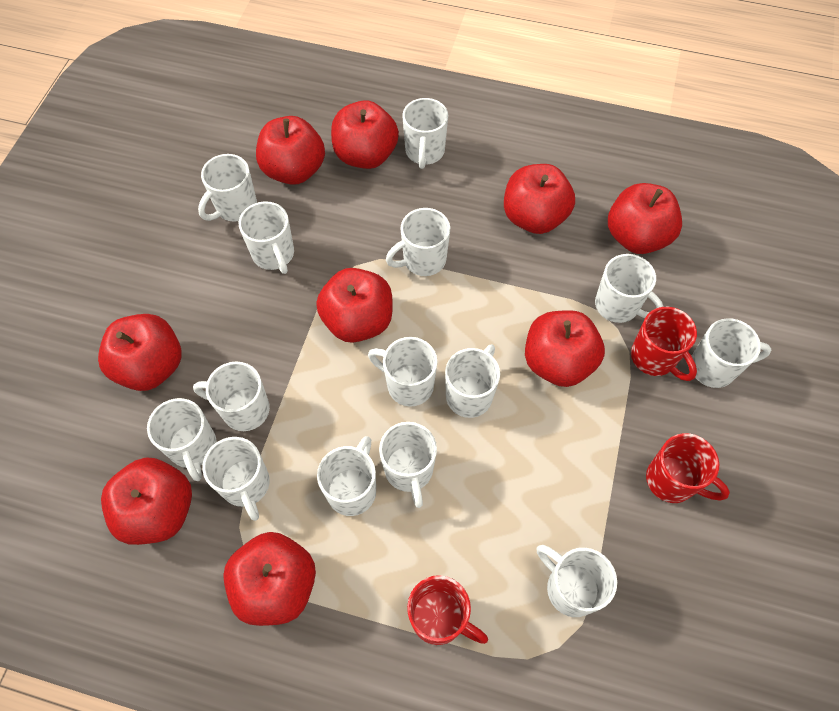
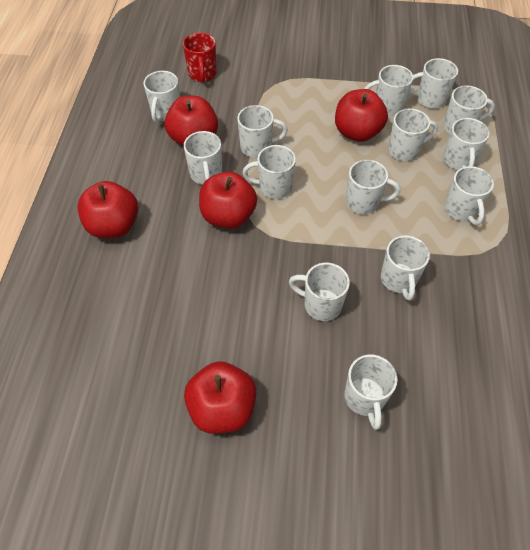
red apple: [98,314,182,391] [101,458,192,545] [223,532,316,626] [256,116,325,185] [316,268,393,343] [331,100,399,169] [504,164,575,234] [525,310,605,387] [608,183,682,254] = 9 -> [77,181,138,238] [165,96,218,146] [184,361,257,434] [199,172,257,229] [335,89,388,142] = 5
red mug: [407,575,488,645] [631,307,697,381] [646,433,730,503] = 3 -> [183,33,217,82] = 1

